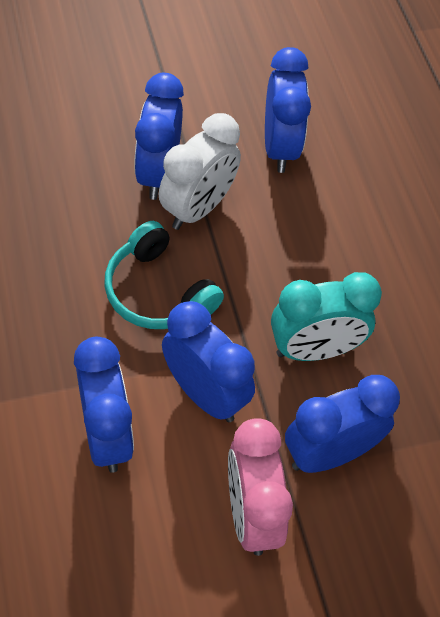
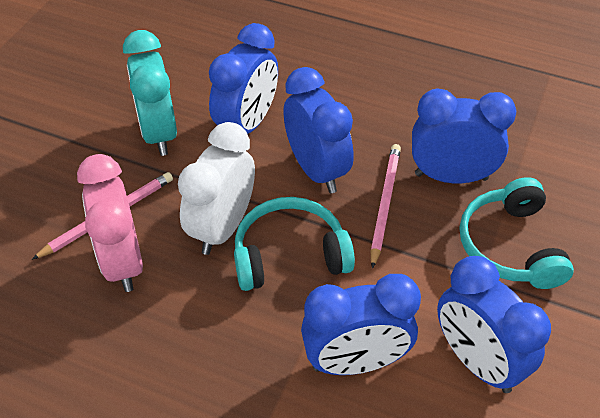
pink pencil: none = 0 -> [32,172,173,260] [370,144,401,269] = 2
turquoise headphones: [104,221,224,329] = 1 -> [234,197,355,291] [460,177,574,289] = 2

